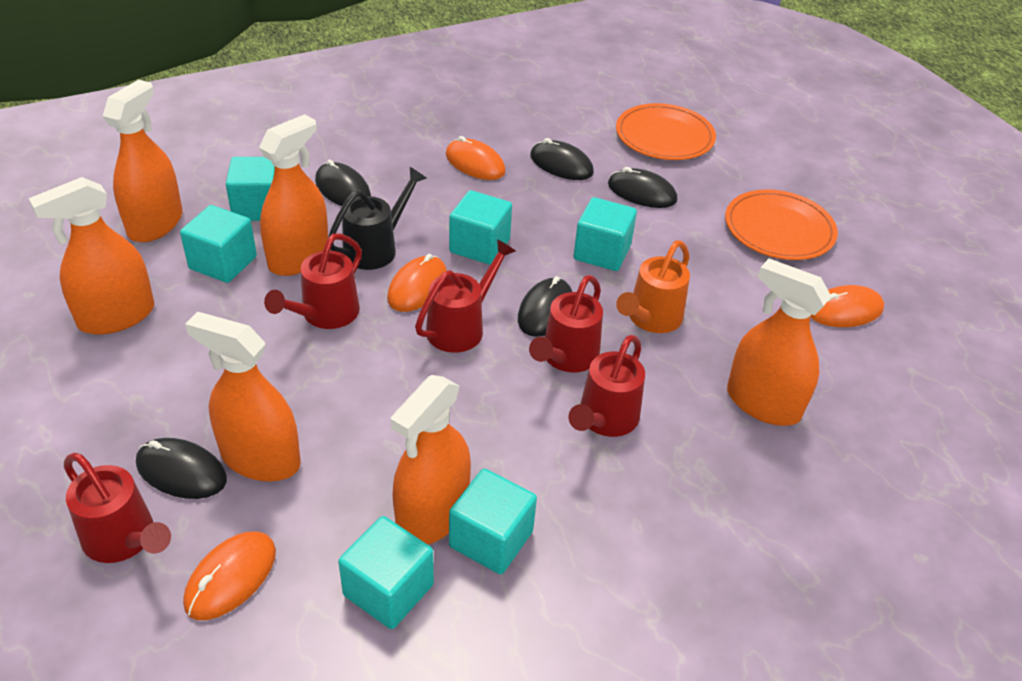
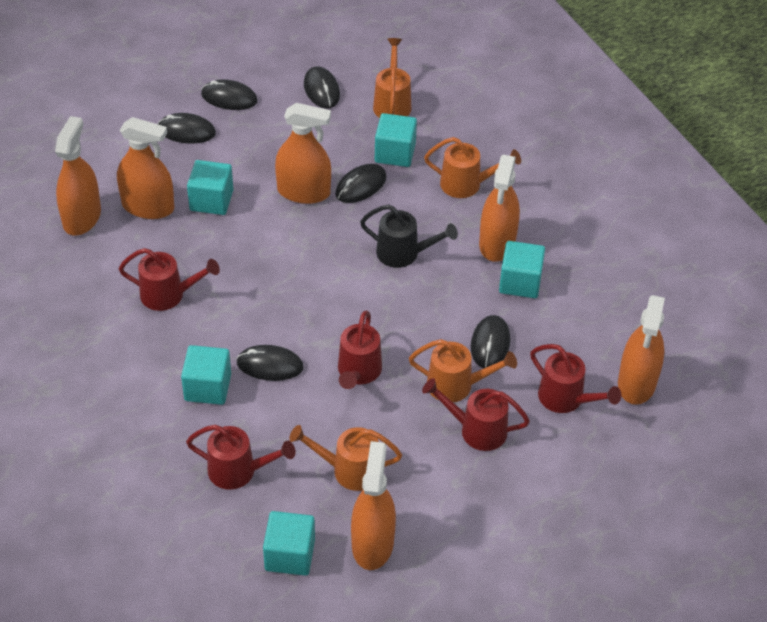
black mouse: [136,438,227,499] [315,160,371,206] [518,276,572,337] [530,138,594,180] [608,167,677,208] = 5 -> [158,113,216,144] [201,79,258,110] [236,345,304,381] [304,66,340,109] [335,164,387,203] [471,315,510,368] = 6
orange mouse: [183,532,276,620] [387,254,447,312] [445,136,506,180] [810,285,884,327] = 4 -> none = 0
orange plate: [616,103,716,160] [725,189,838,260] = 2 -> none = 0
orange watering can: [616,240,690,333] = 1 -> [289,425,402,491] [373,38,412,118] [409,339,517,402] [424,137,521,198] = 4
turquoise cube: [180,205,257,283] [226,157,275,221] [338,516,434,629] [449,190,512,265] [449,469,537,574] [573,197,637,271] = 6 -> [181,345,231,405] [187,160,234,215] [263,511,315,576] [375,113,417,167] [499,241,545,298] = 5

